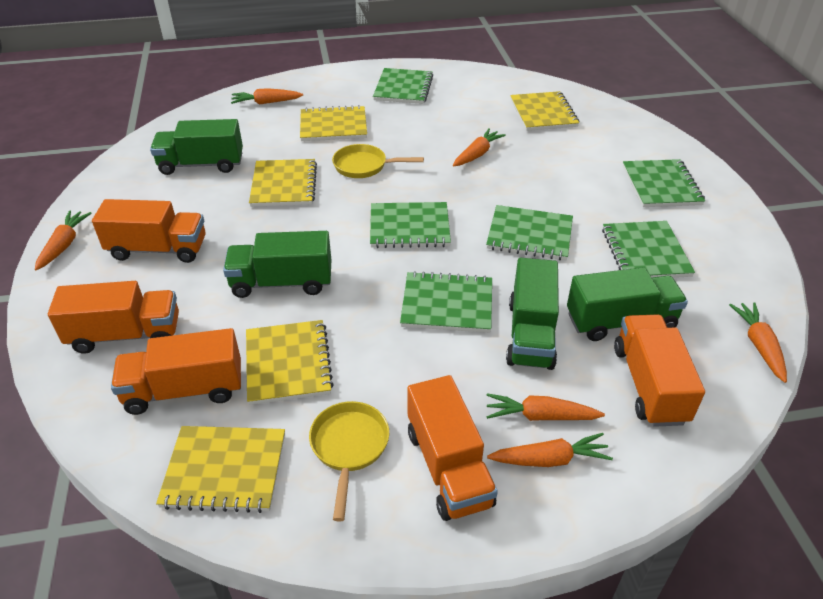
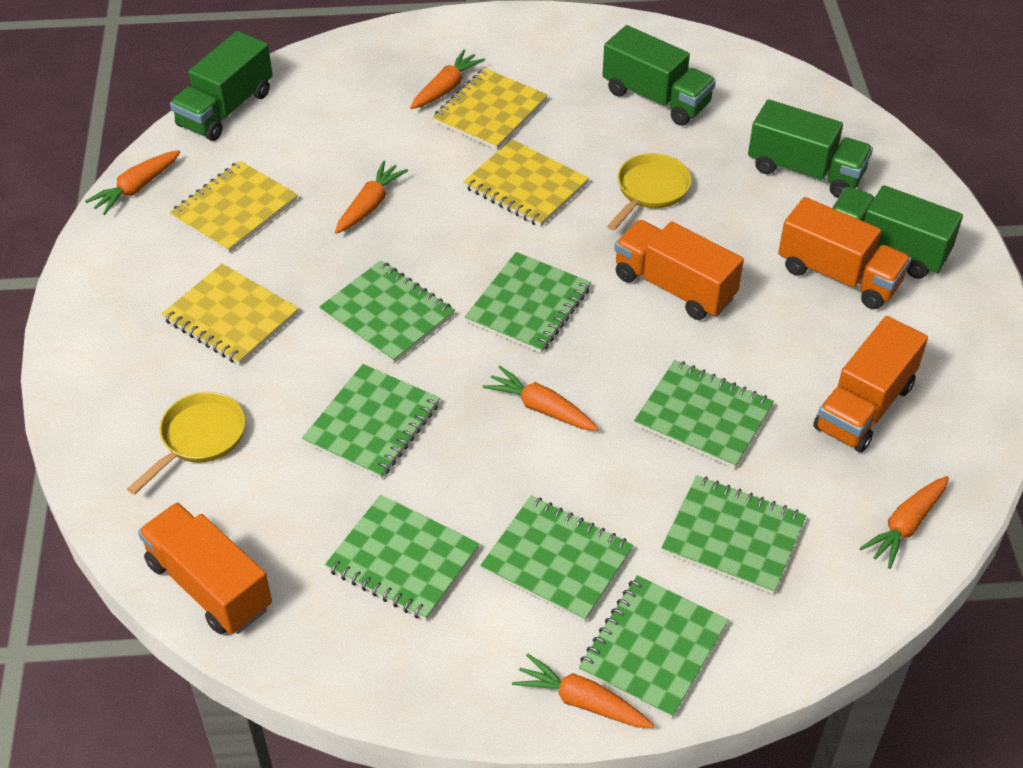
green notebook: [370,202,451,248] [373,68,433,104] [400,271,492,333] [486,205,573,260] [602,221,695,278] [623,159,705,207] = 6 -> [302,364,440,479] [319,261,455,363] [325,495,479,621] [465,252,591,353] [480,496,633,622] [579,575,728,719] [634,360,774,469] [661,476,806,594] = 8
orange truck: [48,281,179,354] [92,199,206,263] [111,328,241,415] [407,375,498,521] [614,314,705,427] = 5 -> [138,502,272,634] [614,220,744,320] [778,197,911,309] [813,316,928,453] = 4
yellow notebook: [156,426,285,513] [246,320,334,405] [249,159,317,207] [300,105,367,141] [510,91,579,131] = 5 -> [162,264,299,365] [170,161,298,253] [433,68,548,150] [463,139,589,227] = 4

